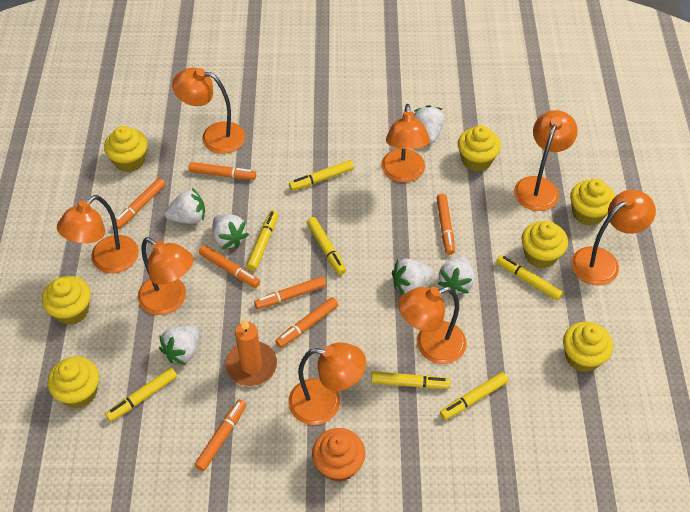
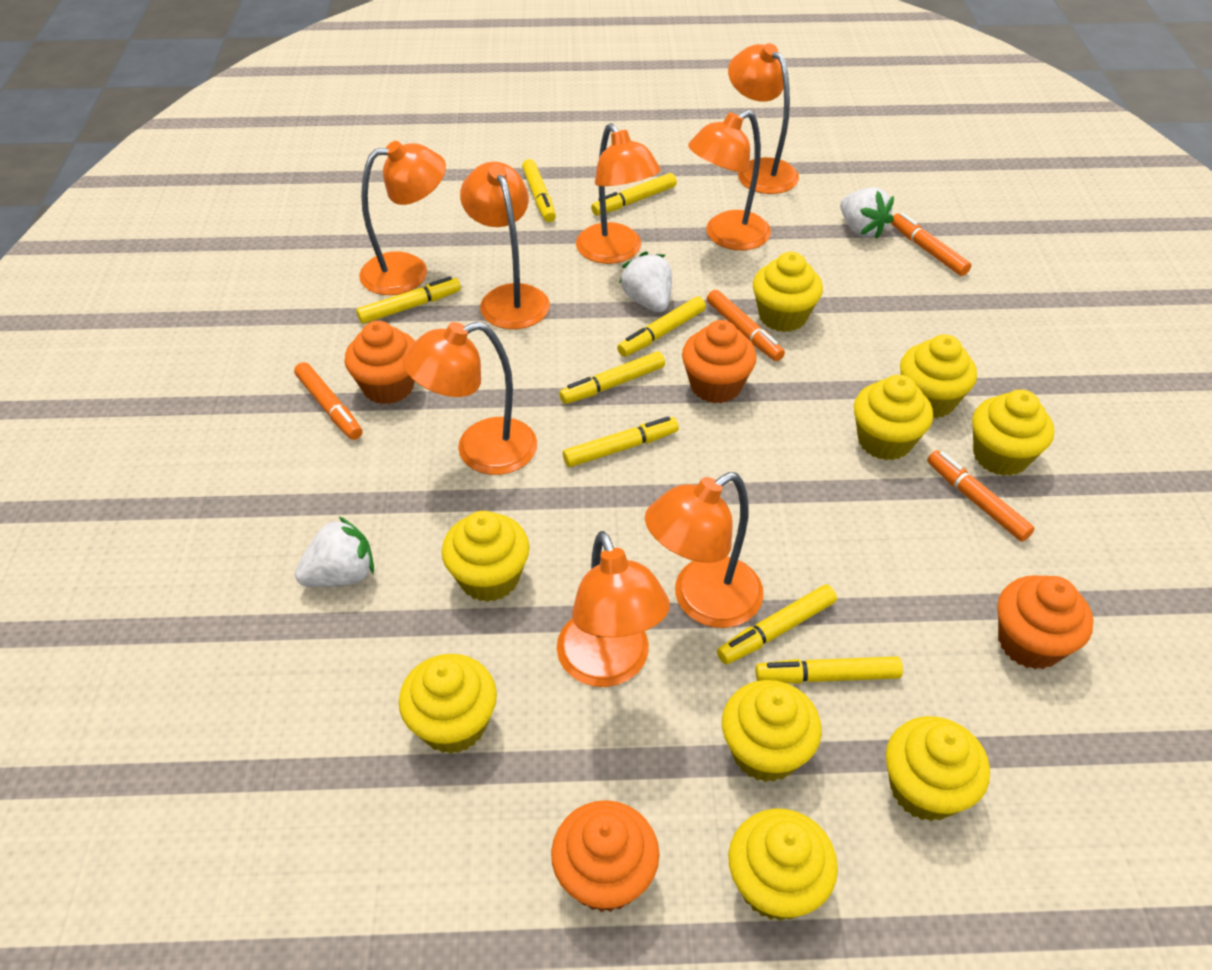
orange candle: [225,319,277,386] = 1 -> none = 0
orange cupcake: [312,428,365,482] = 1 -> [345,321,415,404] [551,800,659,912] [682,320,757,403] [998,575,1093,669] = 4
orange marker: [116,178,165,229] [188,162,256,180] [195,399,247,471] [199,245,260,288] [254,276,326,309] [275,297,338,348] [437,194,455,255] = 7 -> [294,362,362,440] [707,290,785,361] [891,213,971,276] [927,450,1035,542] = 4
white strawberry: [159,325,200,365] [165,188,205,224] [212,214,249,249] [392,258,434,294] [414,105,444,144] [438,257,474,294] = 6 -> [295,516,374,587] [619,252,672,312] [840,187,894,239] = 3
yellow cupcake: [42,276,90,325] [48,356,99,408] [104,126,148,172] [458,125,501,172] [522,221,568,268] [563,322,613,372] [570,179,615,226] = 7 -> [399,654,497,754] [442,511,530,602] [722,680,822,782] [728,809,838,921] [753,252,823,332] [854,375,933,460] [886,716,990,821] [900,334,977,418] [972,390,1054,476] = 9
yellow marker: [105,368,177,422] [247,210,278,271] [289,160,354,191] [307,217,346,275] [371,371,450,389] [440,372,508,420] [496,255,563,301] = 7 -> [356,277,461,324] [522,159,556,222] [559,351,665,404] [563,416,679,467] [591,173,677,216] [617,297,706,357] [717,585,837,664] [755,656,903,684] = 8

